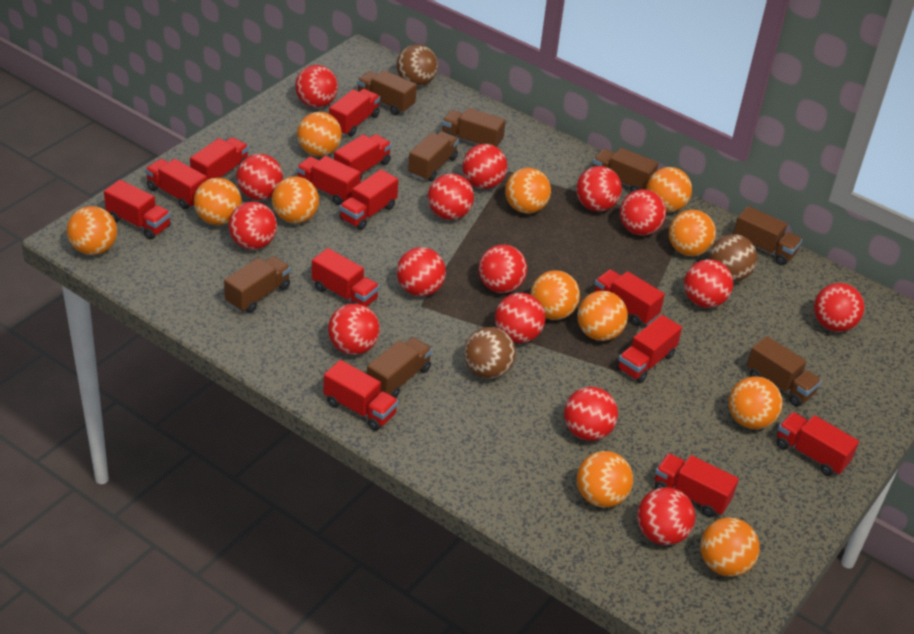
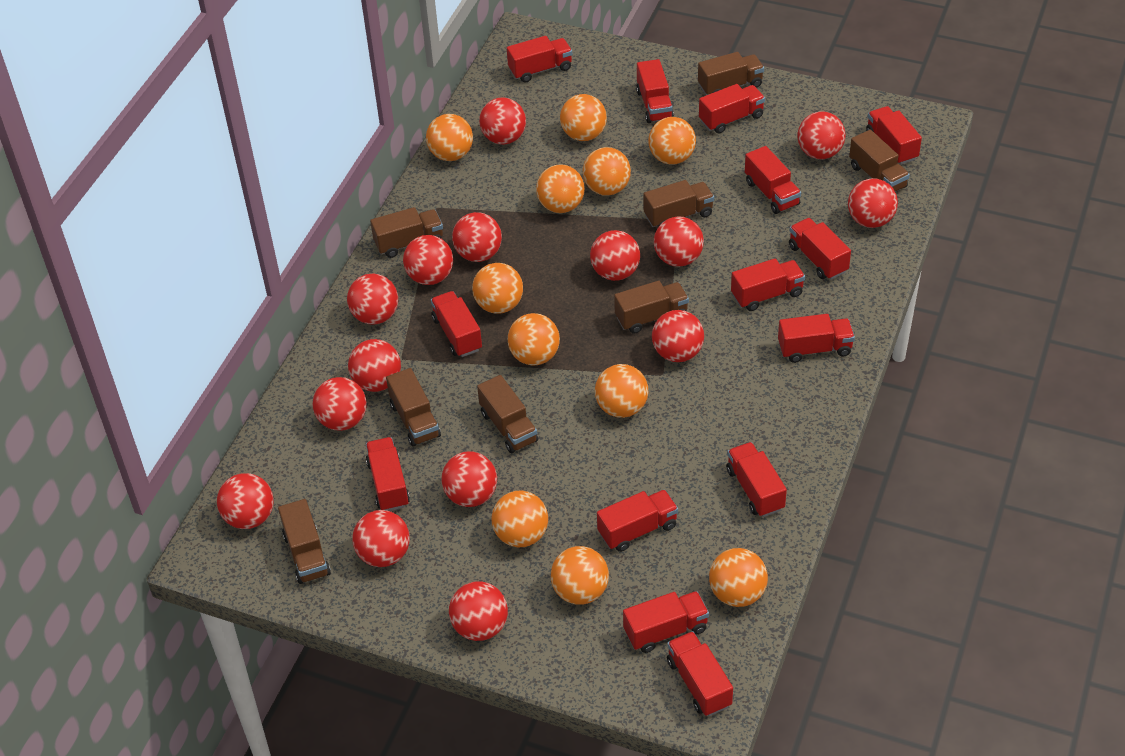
brown ball: [397,44,438,86] [464,327,516,379] [709,234,757,282] = 3 -> none = 0
orange ball: [67,206,117,255] [194,178,242,225] [272,176,319,224] [297,112,342,157] [505,168,551,214] [530,270,580,320] [577,291,628,341] [577,451,633,508] [646,167,692,212] [669,210,716,256] [700,517,760,577] [729,376,783,429] = 12 -> [426,114,473,161] [472,263,523,314] [492,490,548,547] [508,313,560,365] [536,164,585,213] [551,546,609,605] [560,94,607,141] [583,147,631,196] [595,364,648,418] [648,117,696,165] [709,548,768,607] = 11
red truck: [104,180,171,240] [145,159,207,209] [190,137,249,180] [296,156,361,205] [312,248,379,307] [324,360,398,431] [329,89,380,137] [334,134,392,181] [339,169,398,230] [595,269,665,326] [617,315,682,383] [655,453,739,517] [776,412,859,476] = 13 -> [366,437,410,511] [431,291,482,357] [507,36,572,82] [597,490,678,552] [623,591,709,653] [636,59,674,123] [667,631,733,716] [699,84,765,133] [726,442,787,517] [731,258,805,311] [745,146,801,214] [778,314,855,363] [789,218,851,280] [866,106,922,165] = 14

